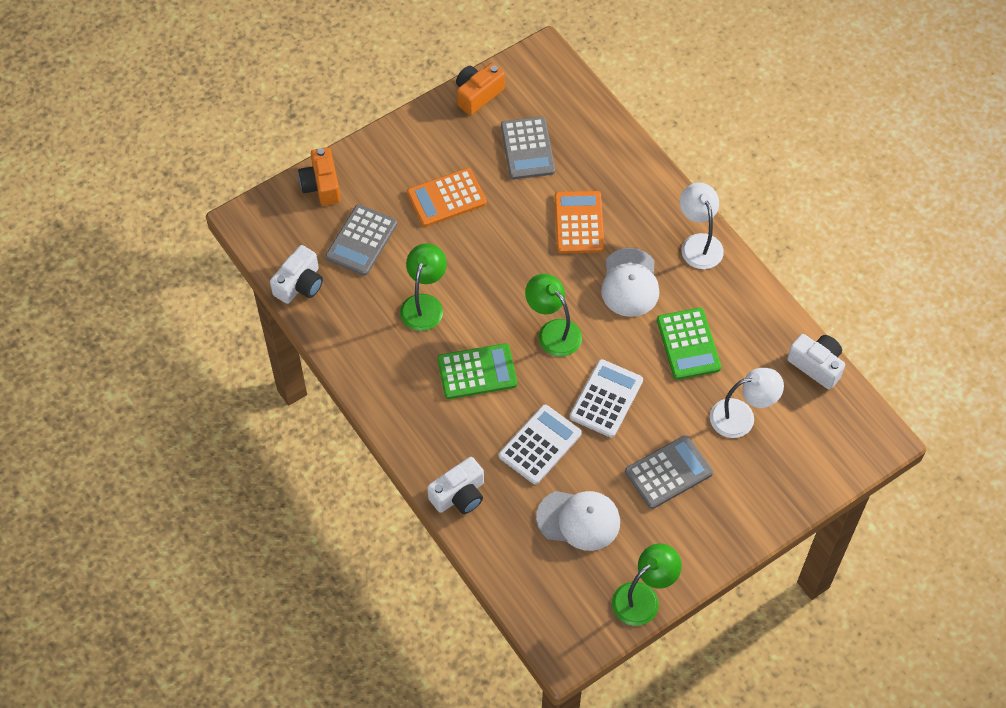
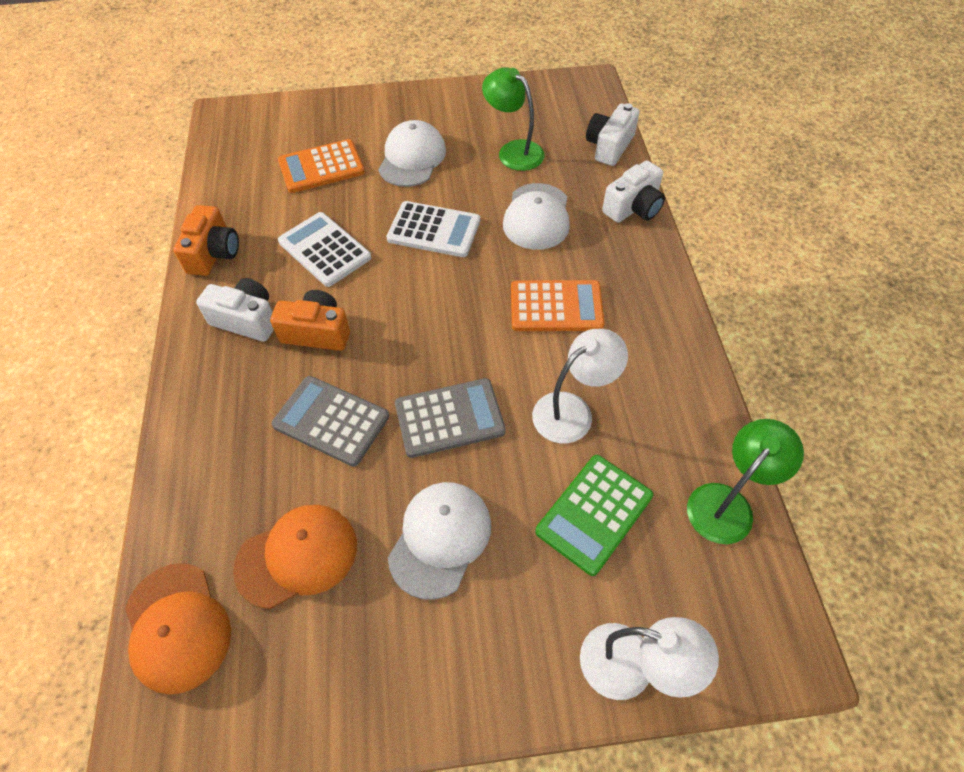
green calculator: [437,343,517,399] [657,308,721,380] = 2 -> [535,455,653,576] = 1
green lamp: [400,243,447,331] [525,274,582,357] [612,543,682,626] = 3 -> [482,67,545,171] [687,419,804,544] = 2
grey calculator: [325,204,397,276] [501,117,555,179] [625,435,713,509] = 3 -> [271,376,389,467] [395,378,506,458] = 2
orange cap: none = 0 -> [125,563,231,695] [233,505,357,609] = 2
white cap: [536,491,620,551] [601,248,659,317] = 2 -> [378,120,446,187] [388,482,491,600] [503,183,570,250] = 3

